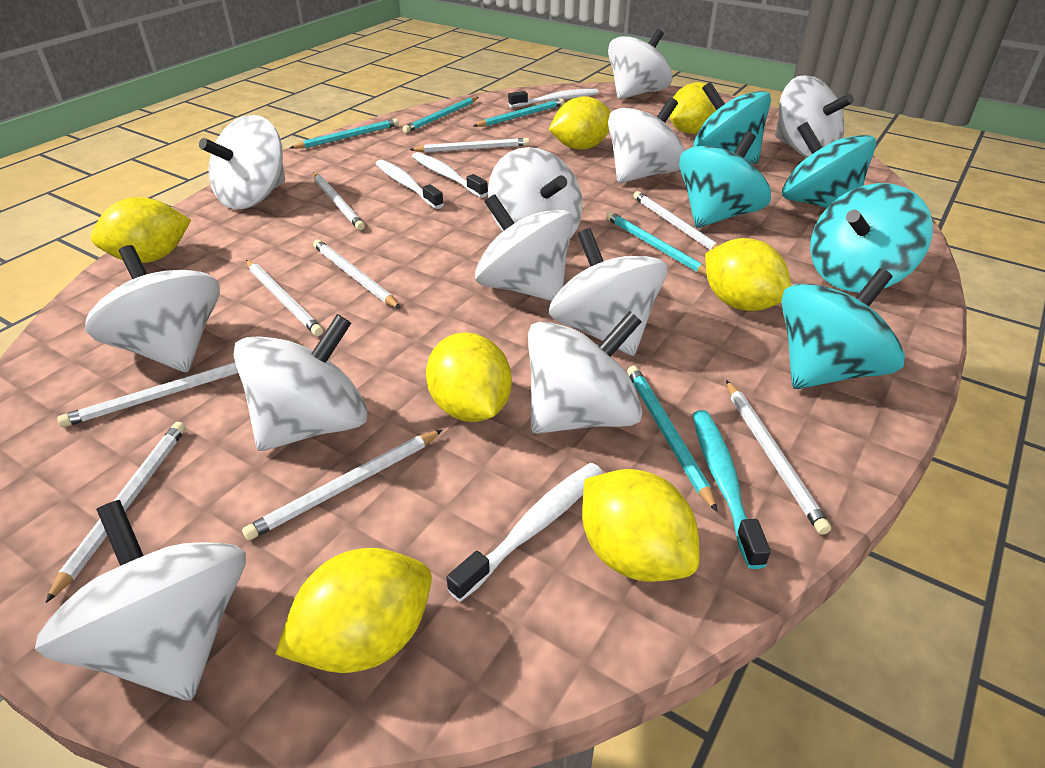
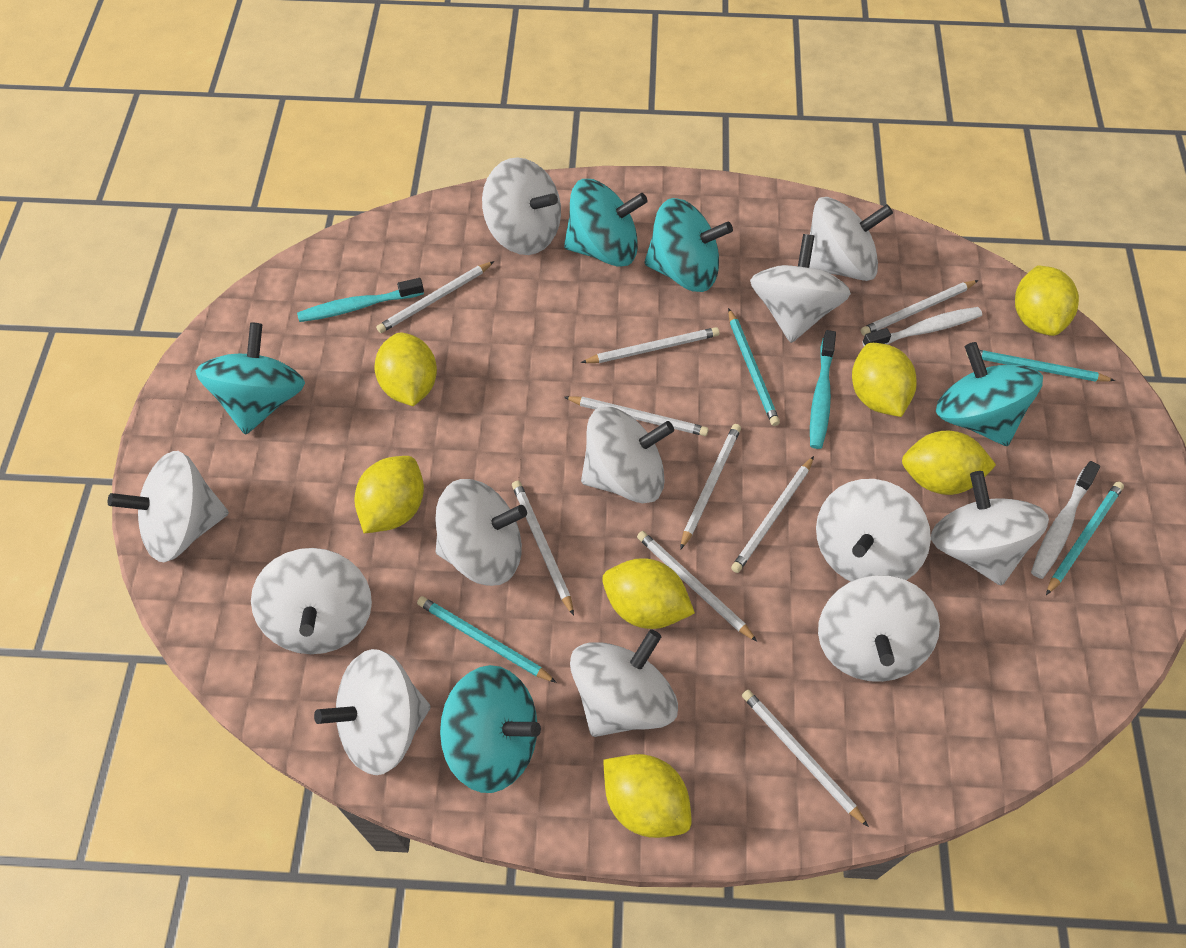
turquoise pencil: [290,118,399,149] [403,97,479,133] [474,99,564,127] [606,212,707,275] [627,366,718,512] = 5 -> [417,596,557,683] [728,308,780,426] [966,350,1115,382] [1046,482,1124,595] = 4
turquoise toothbrush: [693,410,771,569] = 1 -> [297,278,424,322] [810,330,836,449] = 2
white spinning top: [35,500,246,701] [85,245,220,372] [199,115,285,209] [234,314,368,451] [475,194,574,301] [488,147,583,238] [528,311,643,434] [549,228,667,356] [608,29,672,99] [608,98,685,183] [775,75,854,157] = 11 -> [108,451,229,562] [251,548,372,654] [314,649,431,775] [436,479,527,586] [482,157,561,255] [570,629,678,737] [581,407,674,503] [750,234,851,343] [809,197,893,281] [816,479,931,582] [818,575,940,682] [931,471,1049,586] = 12
white toothbrush: [376,160,444,209] [412,152,488,198] [446,463,602,602] [508,89,599,108] = 4 -> [862,307,982,346] [1031,461,1100,579] = 2

